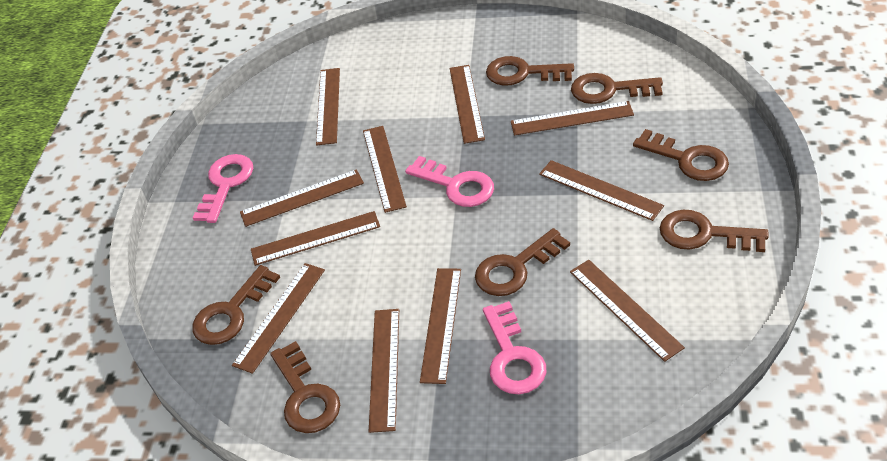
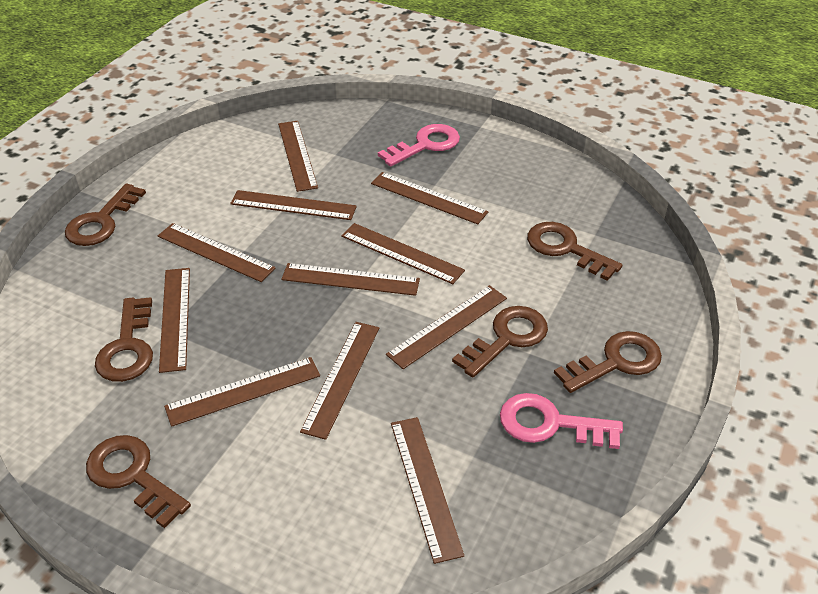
brown key: [192,265,280,345] [270,341,340,433] [475,228,570,296] [486,56,574,86] [571,73,663,104] [633,129,729,181] [660,210,768,252] = 7 -> [65,184,146,246] [86,435,191,528] [95,297,153,382] [452,306,548,378] [527,222,622,281] [554,331,662,393] = 6
pink key: [193,154,253,223] [405,156,494,207] [483,301,547,394] = 3 -> [378,124,460,166] [500,393,623,449] = 2

